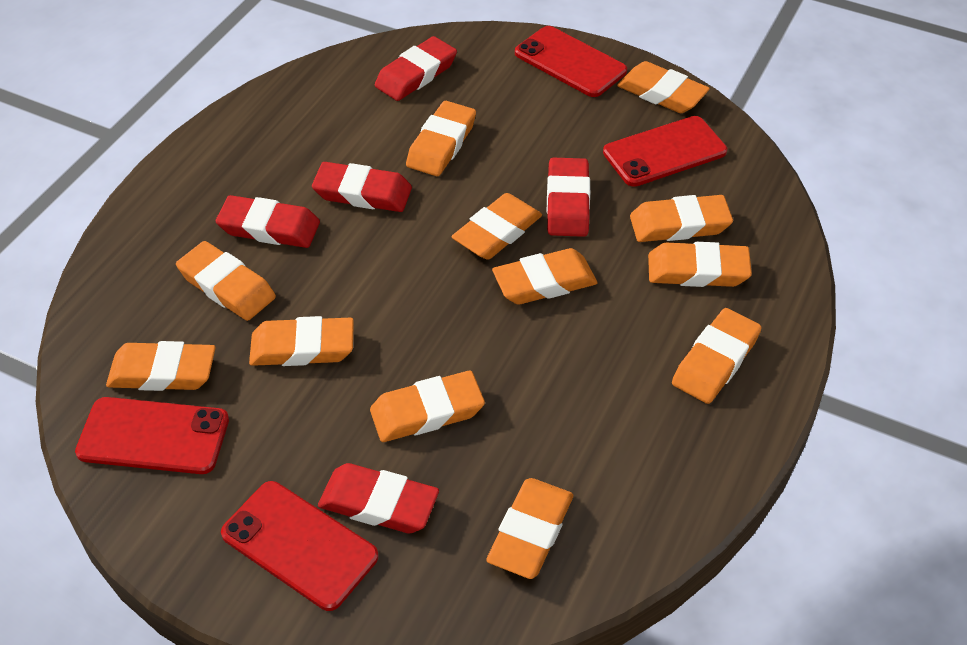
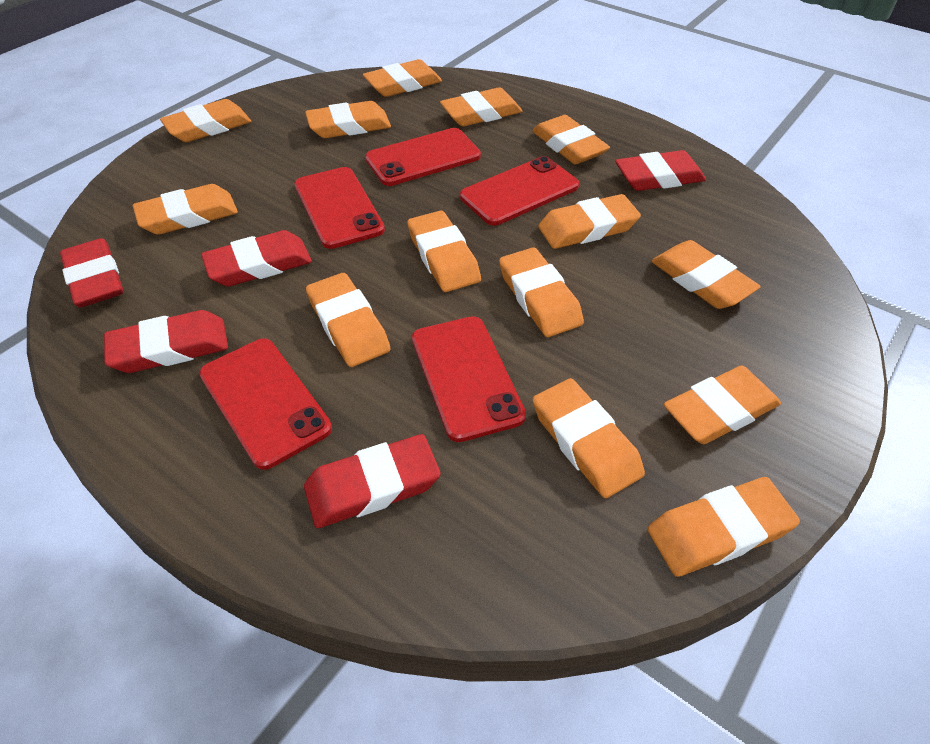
orange eraser: [106,341,216,391] [176,241,276,321] [249,316,354,366] [370,371,485,442] [406,101,476,176] [452,193,542,260] [486,478,573,579] [492,248,597,305] [617,61,710,113] [630,195,733,242] [648,242,752,287] [672,308,762,404] = 12 -> [133,184,238,235] [160,99,251,142] [305,101,391,138] [306,273,391,367] [363,59,442,97] [407,210,481,292] [440,87,523,126] [499,247,584,337] [532,115,610,164] [533,378,645,498] [538,194,641,249] [647,477,800,577] [651,240,761,309] [664,365,781,444] = 14
red phone: [75,397,229,474] [221,481,379,611] [515,26,627,97] [603,116,727,187] = 4 -> [199,338,332,470] [294,167,385,249] [365,128,481,186] [412,316,526,442] [460,156,579,225] = 5

